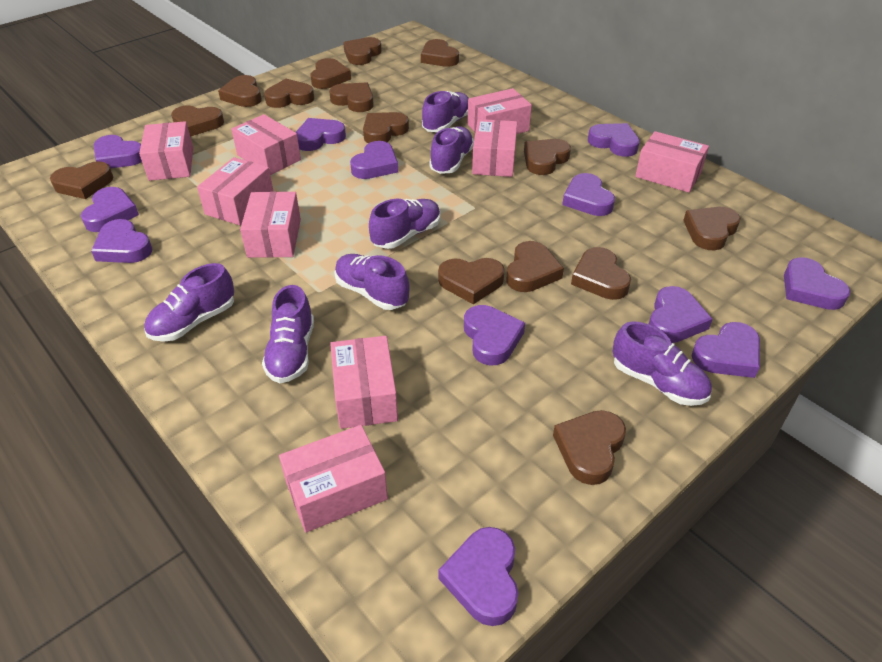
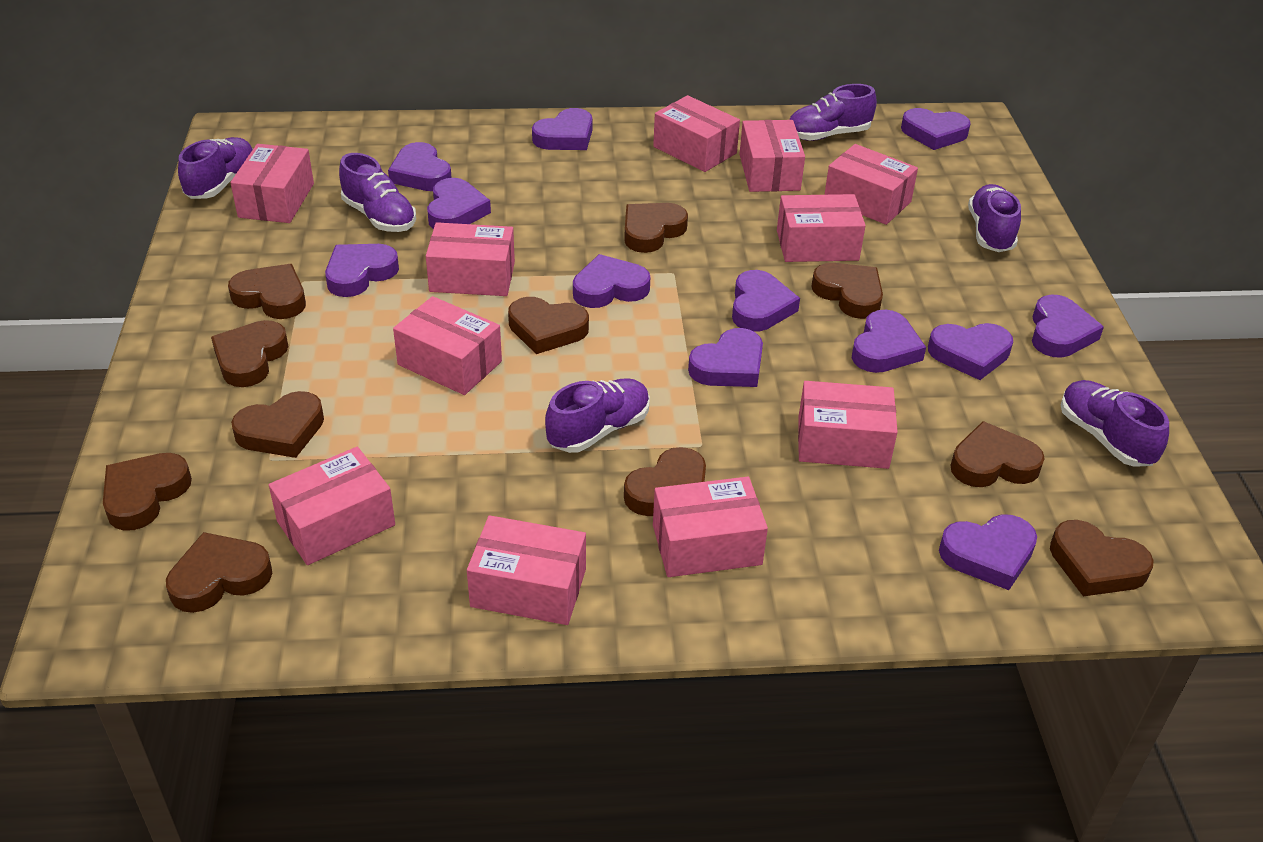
brown heart: [50,161,113,199] [171,105,224,137] [218,75,262,107] [264,79,314,108] [311,58,351,89] [329,82,374,112] [343,37,382,65] [363,112,409,143] [421,39,459,67] [438,258,505,304] [506,241,564,292] [524,139,571,175] [553,410,626,485] [571,247,631,300] [683,207,741,251] = 15 -> [103,453,192,531] [166,532,272,613] [211,320,289,387] [228,264,306,319] [231,391,324,458] [508,297,589,354] [624,203,688,253] [624,447,706,516] [811,263,883,319] [950,421,1045,487] [1050,520,1154,596] = 11
pink box: [139,121,193,181] [197,157,274,225] [231,114,301,175] [240,192,301,258] [279,425,388,533] [330,336,398,429] [467,88,532,134] [472,119,517,177] [635,131,709,193] = 9 -> [230,144,314,223] [269,447,395,565] [393,296,502,395] [426,222,515,296] [467,515,586,625] [653,95,740,172] [653,477,768,577] [740,120,805,192] [777,194,866,262] [798,381,898,469] [824,144,918,225] = 11
purple shoe: [144,263,234,342] [262,285,314,383] [334,254,410,310] [369,199,440,249] [422,91,469,132] [429,126,474,174] [612,321,712,406] = 7 -> [178,137,253,199] [339,153,416,232] [545,378,650,453] [789,84,877,141] [968,184,1021,252] [1061,380,1169,467] = 6

